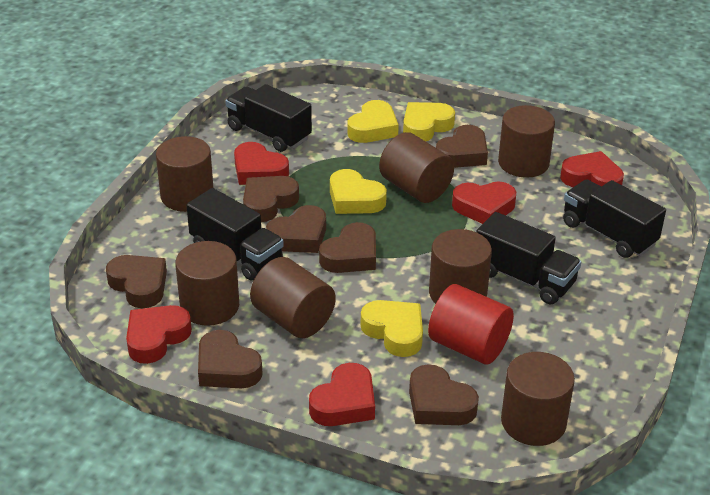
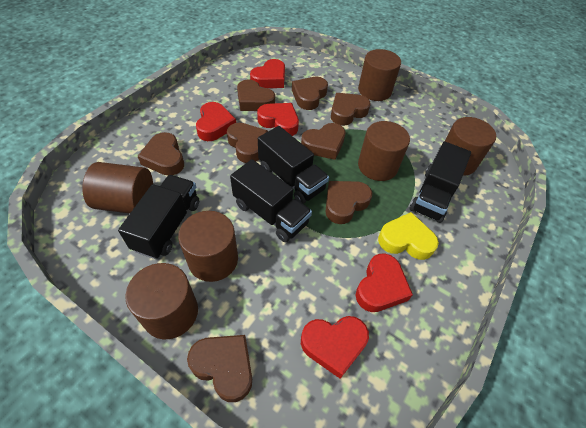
brown cylinder: [156,136,213,212] [175,241,239,326] [250,257,336,338] [379,132,454,203] [429,229,492,304] [498,105,555,178] [501,352,575,446] = 7 -> [82,162,153,213] [125,263,198,339] [178,211,238,282] [358,49,401,101] [358,121,410,181] [445,117,496,176] = 6
brown heart: [106,255,167,308] [198,330,263,389] [243,176,299,222] [266,205,326,253] [319,222,376,273] [409,364,479,425] [436,125,488,168] = 7 -> [137,132,184,175] [187,335,252,402] [227,123,268,163] [237,79,275,111] [292,77,328,110] [301,123,345,160] [325,181,372,224] [331,93,371,126] = 8
red cylinder: [428,284,514,365] = 1 -> none = 0
yellow heart: [330,169,387,214] [347,100,399,143] [361,300,423,357] [403,102,455,141] = 4 -> [378,212,439,260] = 1

